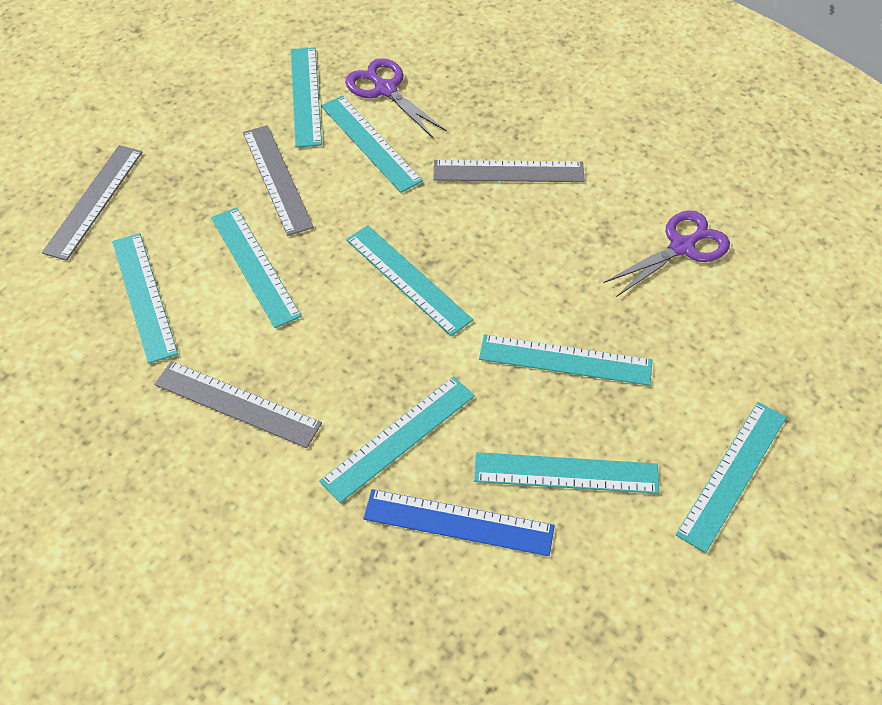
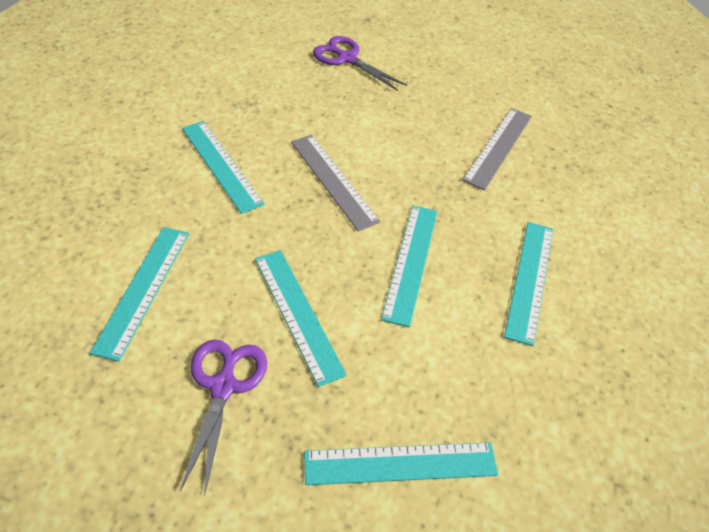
blue ruler: [363,489,555,556] = 1 -> none = 0
grey ruler: [42,145,143,261] [154,361,322,448] [243,125,314,236] [434,160,585,182] = 4 -> [291,135,380,231] [462,108,532,190] = 2
turquoise ruler: [112,233,178,364] [211,207,302,328] [291,47,322,148] [319,376,475,503] [321,95,423,193] [346,225,473,336] [474,452,659,494] [479,334,652,386] [676,402,787,553] = 9 -> [90,227,189,362] [182,121,265,214] [255,250,347,387] [304,442,498,485] [381,205,437,327] [504,222,553,346] = 6

